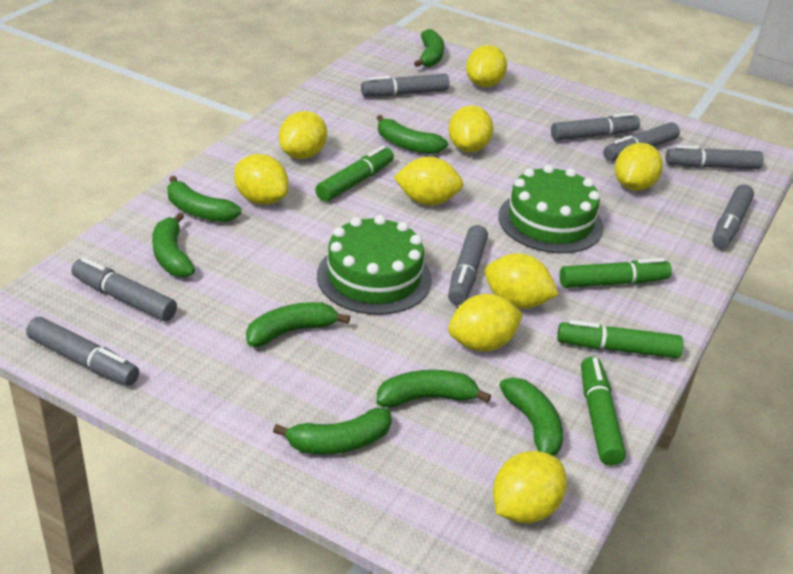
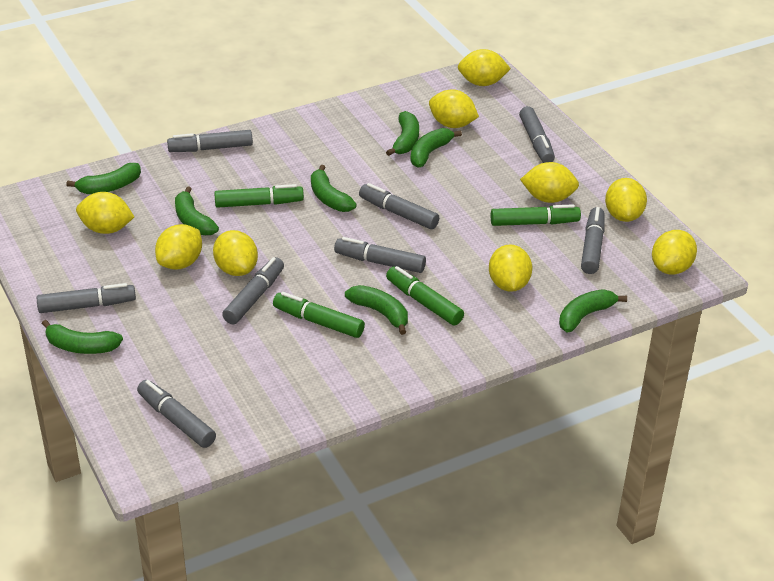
green cake: [317,215,432,315] [498,165,604,253] = 2 -> none = 0

